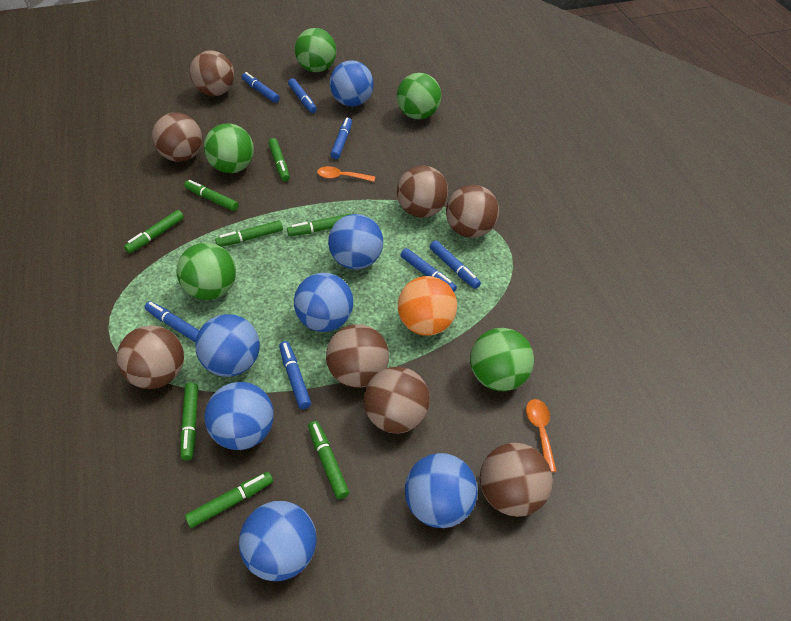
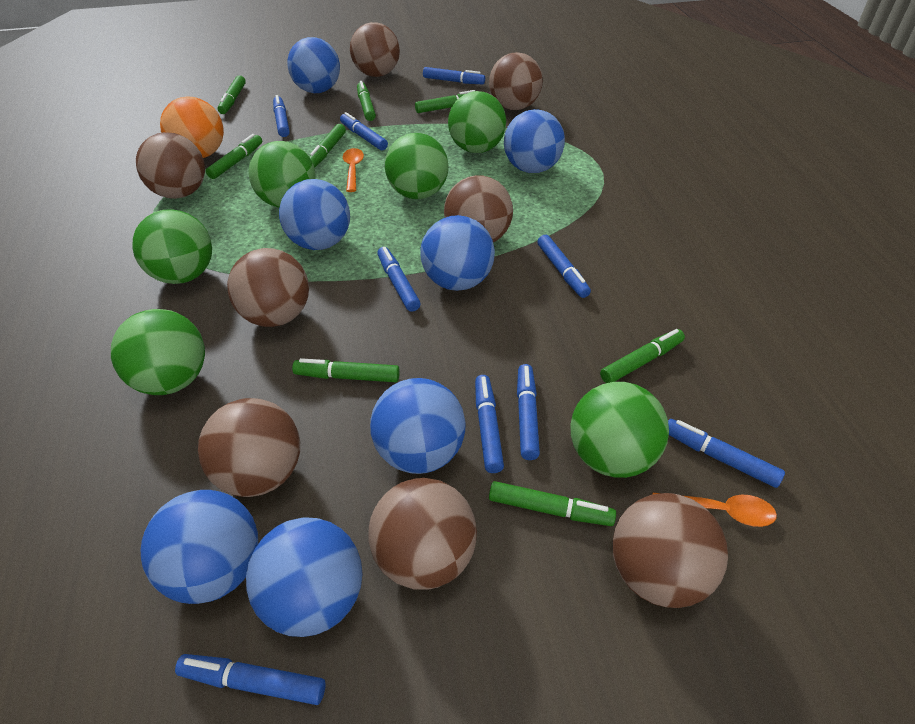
blue marker: [145,301,199,343] [242,72,280,103] [279,341,311,409] [288,78,317,113] [330,117,352,159] [401,248,457,292] [430,240,481,289] = 7 -> [175,654,326,705] [273,95,290,137] [340,112,388,150] [377,247,421,312] [423,67,485,84] [475,375,504,473] [517,364,540,460] [537,235,591,298] [668,419,785,488] = 9
green ball: [177,243,236,300] [204,123,254,173] [295,28,336,72] [397,73,441,119] [470,328,534,391] = 5 -> [111,309,205,395] [132,209,212,284] [249,141,316,207] [385,133,449,199] [448,91,506,153] [571,382,669,478] = 6

